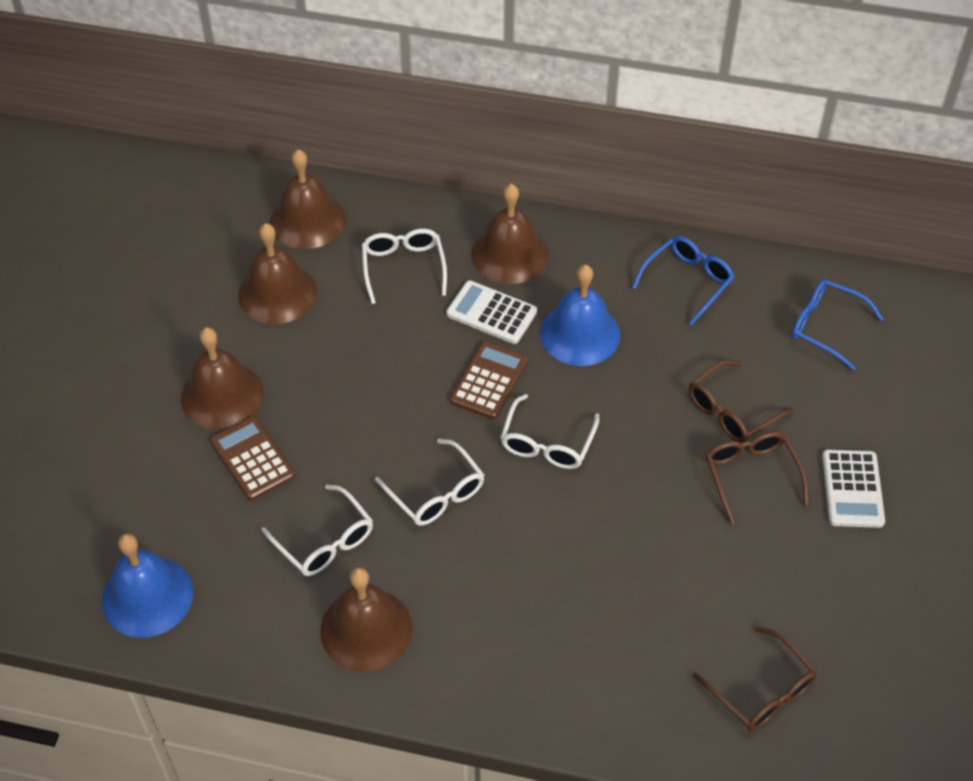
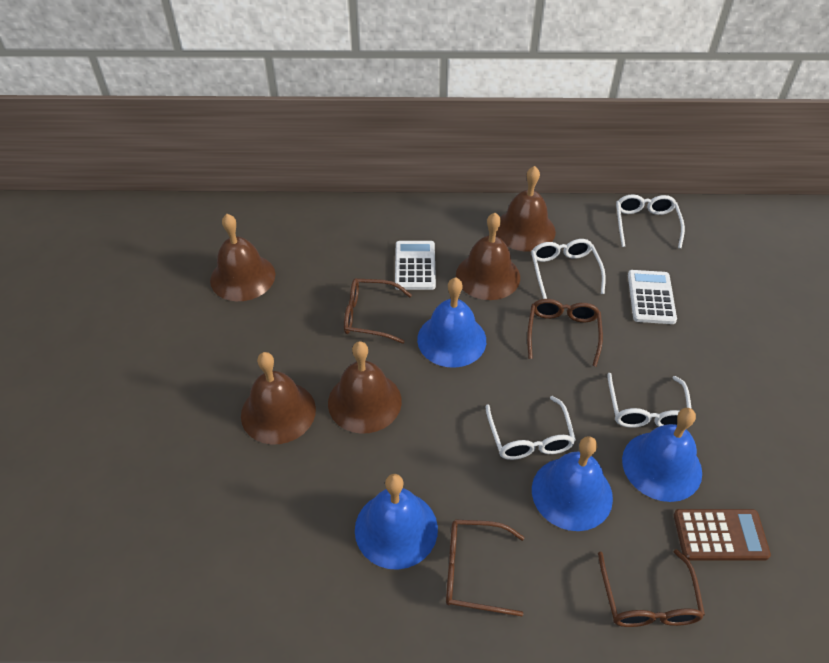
blue bell: [102,533,193,638] [540,265,620,366] = 2 -> [355,474,438,570] [417,277,486,368] [532,436,613,531] [622,408,702,502] = 4
blue glasses: [632,236,734,326] [791,279,883,371] = 2 -> none = 0
brown calculator: [210,417,295,500] [450,341,528,419] = 2 -> [674,509,771,561] = 1
brown glasses: [689,360,794,443] [693,626,817,731] [705,431,808,524] = 3 -> [344,278,412,344] [446,519,524,616] [527,299,603,367] [598,549,705,627] = 4

